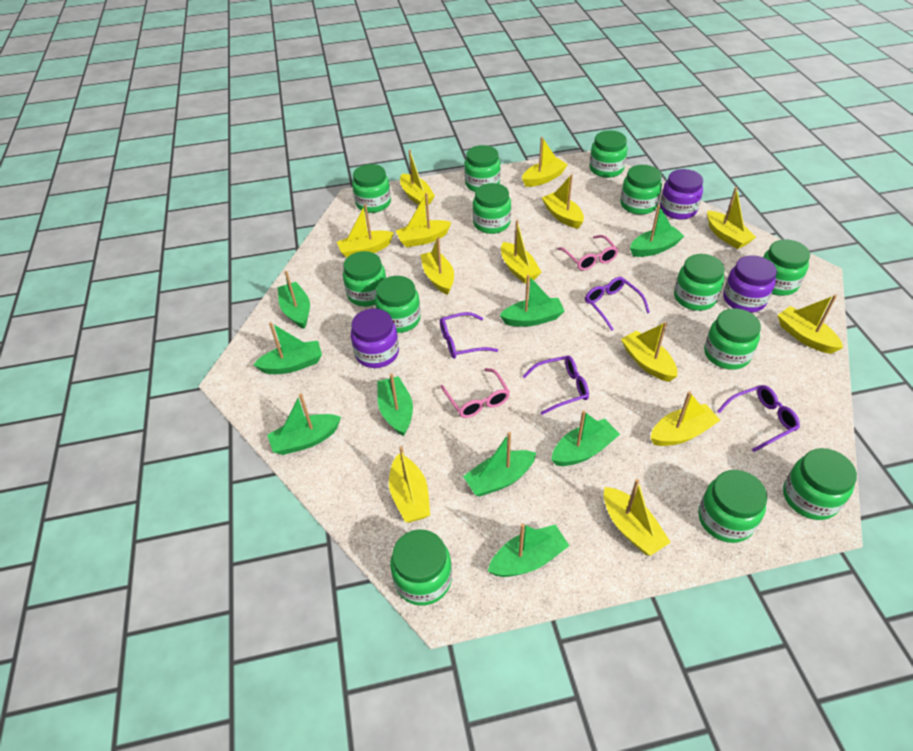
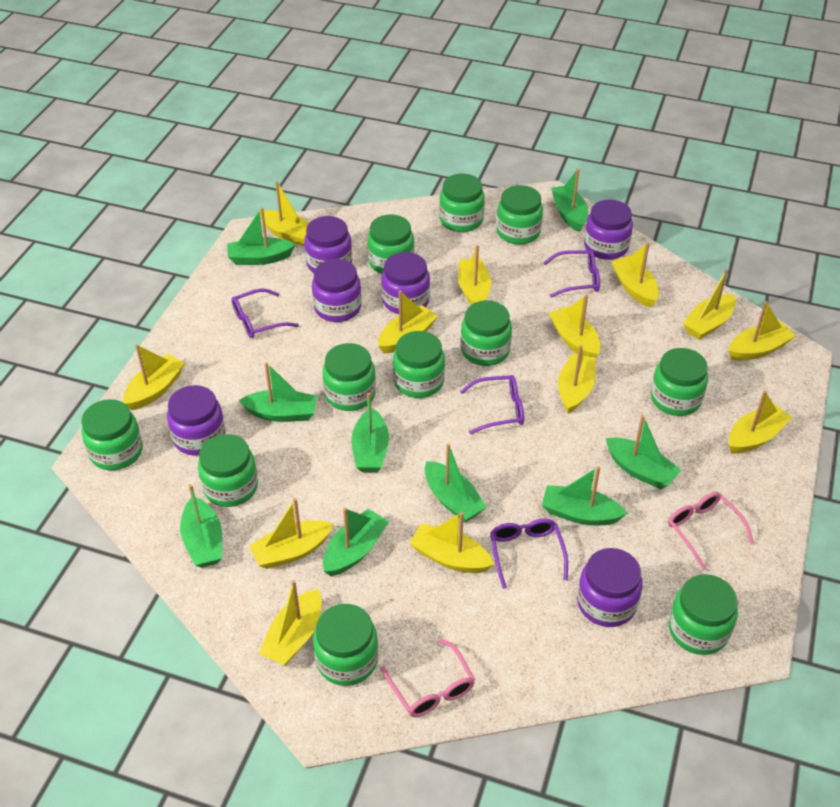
green jar: [343,251,386,307] [352,164,391,213] [375,276,421,333] [390,529,452,606] [464,145,501,192] [473,183,511,234] [589,130,627,178] [620,165,662,215] [674,254,725,311] [698,470,767,543] [704,308,761,370] [763,239,810,296] [783,448,857,520] = 13 -> [81,399,143,470] [198,434,258,507] [313,604,378,686] [323,343,376,411] [367,214,414,274] [393,331,445,398] [439,174,485,232] [461,300,512,366] [496,185,543,245] [651,348,708,416] [669,574,738,655] = 11
purple jar: [351,309,399,368] [660,169,703,220] [723,255,777,313] = 3 -> [167,385,226,455] [304,216,352,273] [312,259,361,322] [381,252,430,314] [577,548,643,627] [584,199,633,260] = 6

